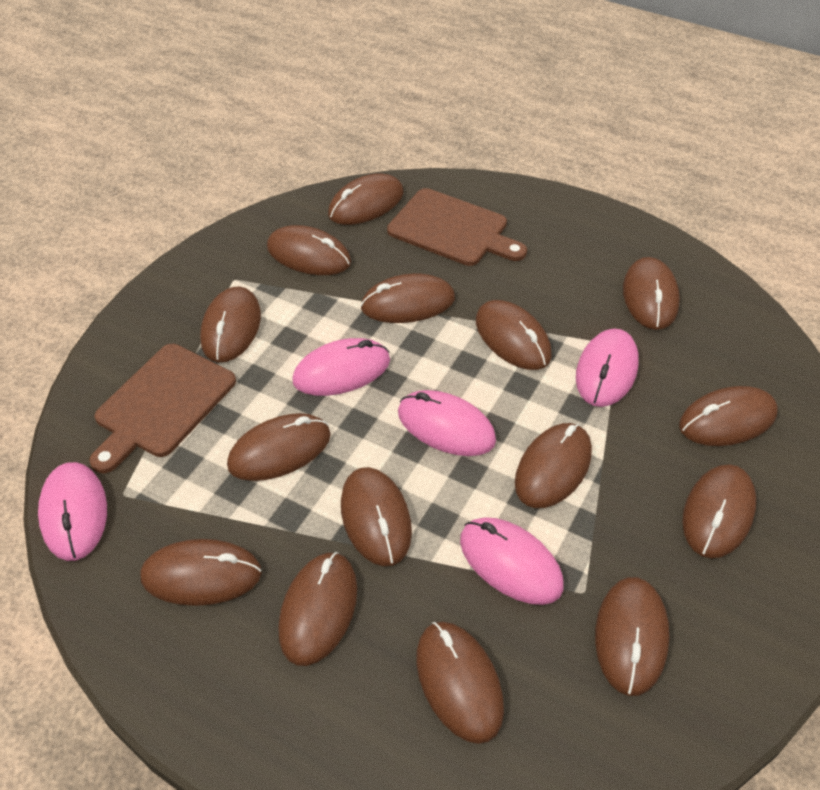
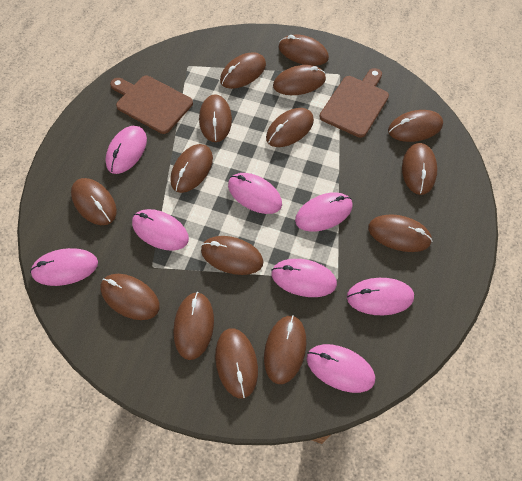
pink mouse: [38,462,107,561] [292,338,390,396] [398,390,496,456] [460,517,564,605] [576,329,639,407] = 5 -> [30,248,98,286] [105,126,147,174] [132,209,189,251] [228,173,282,214] [272,259,337,297] [295,192,353,232] [307,344,375,393] [347,278,414,315] = 8

